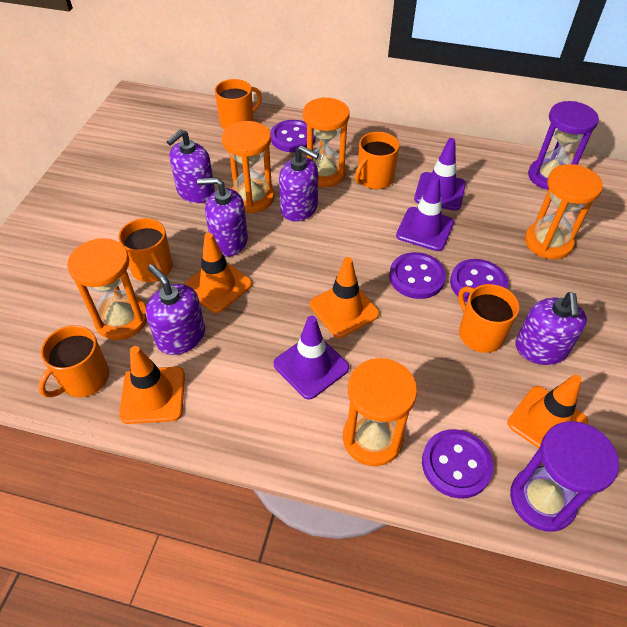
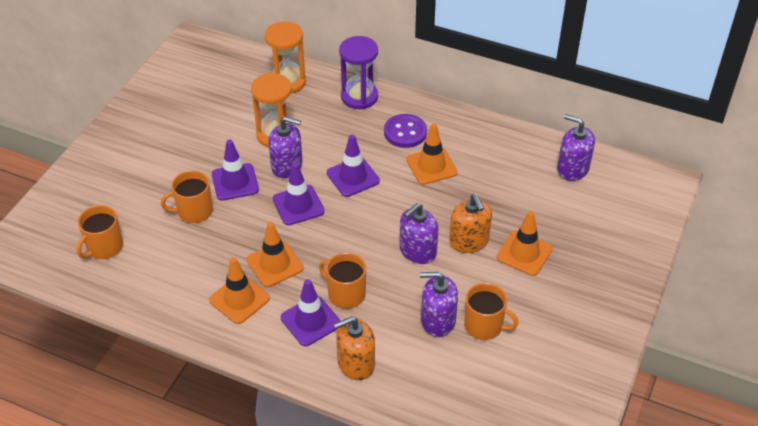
orange hourglass: [67,238,147,340] [222,121,274,213] [303,97,350,187] [343,358,417,466] [525,164,603,259] = 5 -> [251,73,292,147] [264,21,306,94] = 2
orange mug: [38,325,109,397] [118,218,173,282] [215,79,262,130] [355,132,400,189] [458,284,520,353] = 5 -> [76,205,123,259] [161,171,213,223] [319,253,366,309] [464,283,519,340] = 4
orange soap dispenser: none = 0 -> [334,316,375,380] [449,194,492,253] = 2
purple button: [270,120,316,152] [389,252,446,299] [422,429,494,499] [450,259,508,302] = 4 -> [384,114,427,148] = 1
purple hourglass: [510,421,619,532] [528,101,599,190] = 2 -> [339,36,378,109] = 1
purple soap dispenser: [146,264,205,355] [166,129,215,203] [197,177,248,257] [279,146,319,222] [516,292,587,365] = 5 -> [268,116,303,178] [399,203,438,264] [420,272,458,337] [557,114,595,181] = 4
purple traffic cone: [274,316,349,400] [396,176,454,251] [414,138,466,211] = 3 -> [212,140,259,201] [273,163,325,225] [281,279,341,346] [327,135,380,197] = 4

